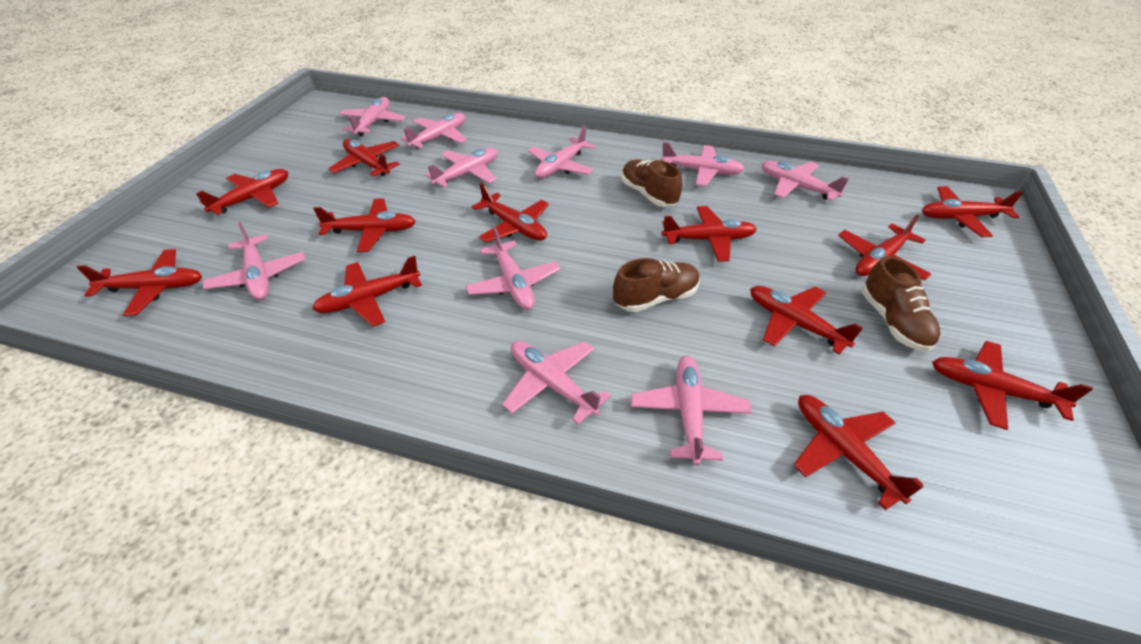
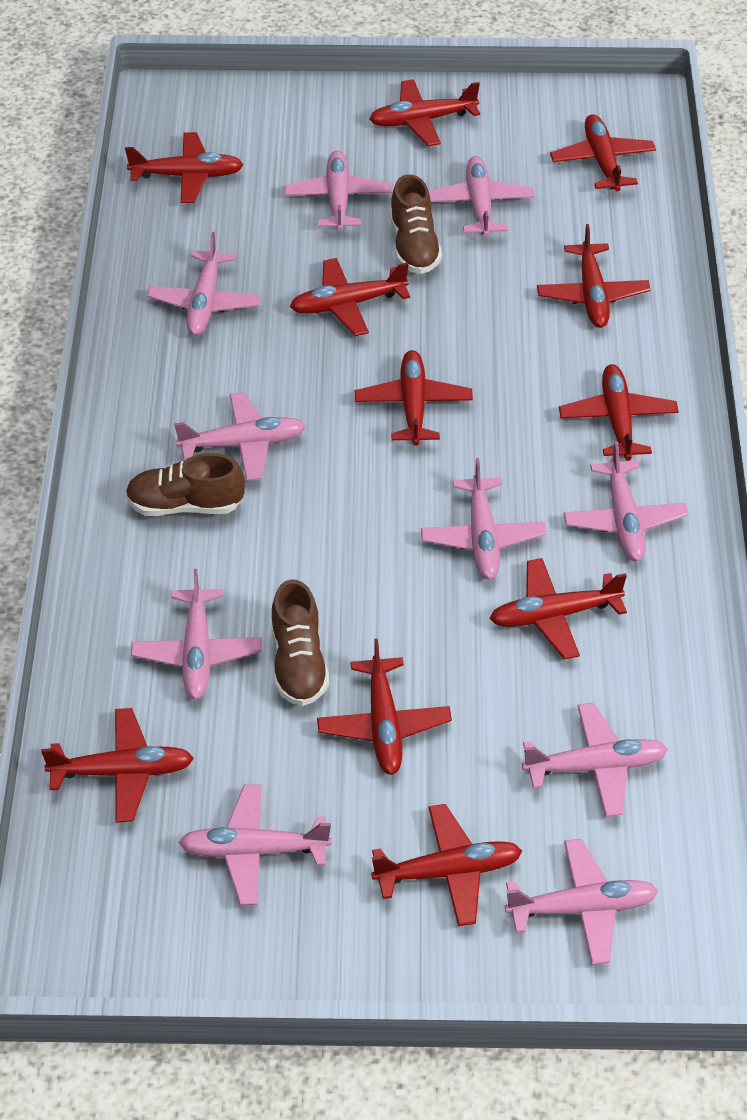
red plane: [76,249,202,316] [196,169,288,215] [312,256,422,327] [313,198,416,252] [328,139,400,176] [472,183,549,242] [662,206,757,262] [750,286,863,354] [794,395,924,510] [838,215,931,280] [922,186,1024,237] [932,341,1093,430] = 12 -> [41,708,194,823] [125,132,244,203] [290,258,410,336] [317,639,452,775] [355,350,473,446] [369,79,480,146] [371,804,522,927] [490,558,627,660] [537,224,651,328] [550,114,656,192] [559,364,679,461] = 11

